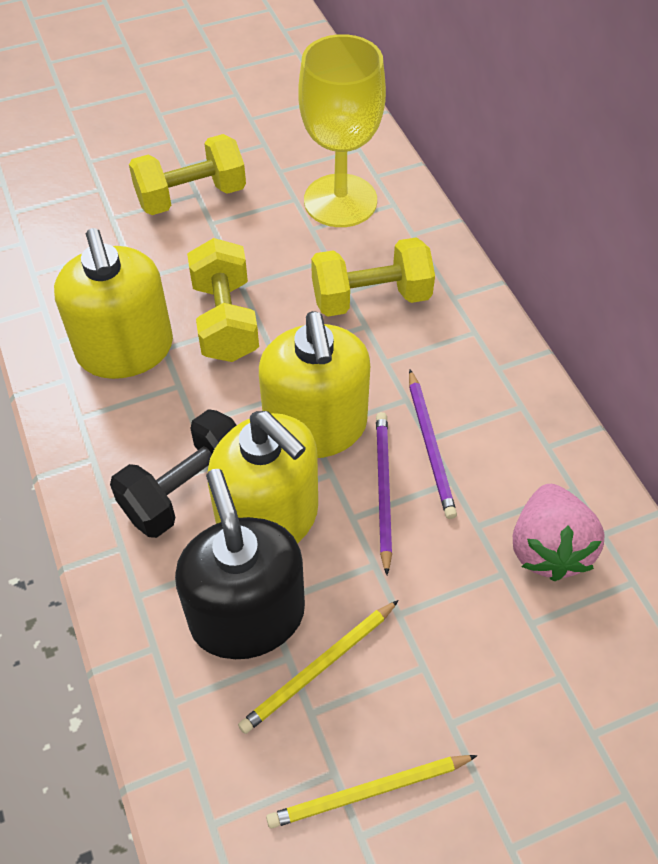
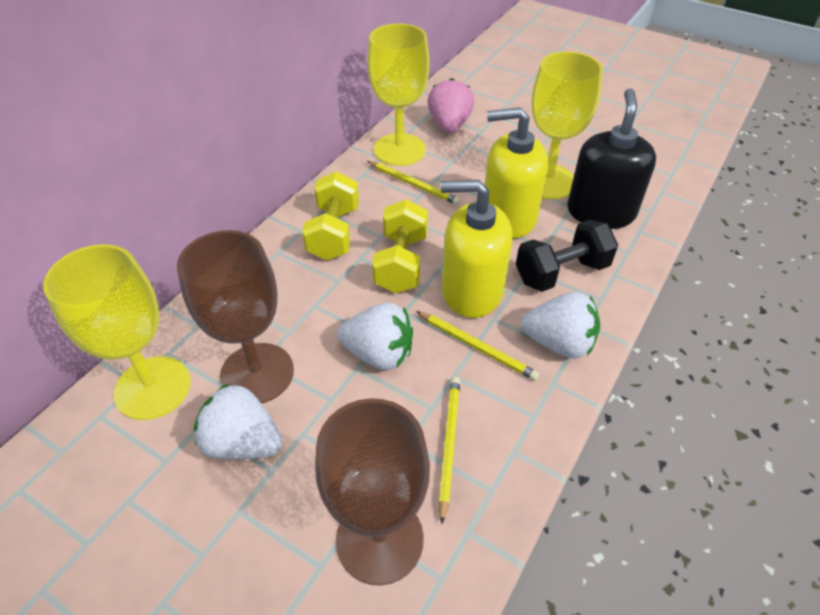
brown goblet: none = 0 -> [177,230,294,403] [315,398,430,585] = 2
purple pencil: [376,412,392,575] [409,369,457,519] = 2 -> none = 0
white strawberry: none = 0 -> [194,383,282,459] [337,303,413,370] [521,292,600,358] = 3
yellow dumbbell: [129,134,246,215] [187,238,259,362] [311,237,435,317] = 3 -> [302,171,359,260] [372,199,428,293] = 2
yellow goblet: [298,34,386,227] = 1 -> [43,244,191,420] [367,24,429,166] [532,51,603,199] = 3
yellow pencil: [238,600,399,734] [266,755,478,829] = 2 -> [367,161,460,205] [416,311,539,381] [439,377,460,524] = 3
yellow soap dispenser: [54,228,173,379] [208,411,318,544] [259,311,370,458] = 3 -> [441,180,513,318] [485,107,548,238] = 2

